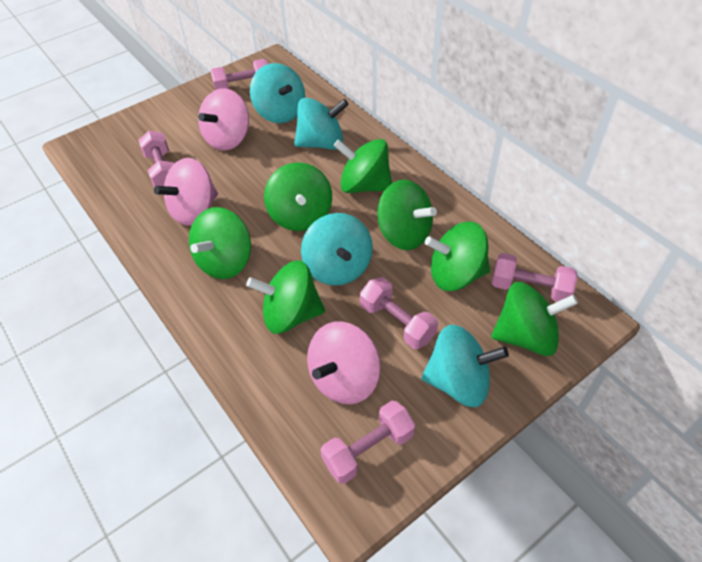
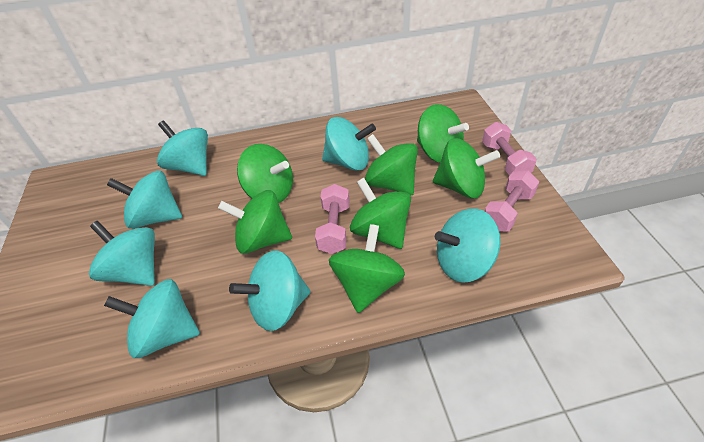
pink dumbbell: [138,131,174,187] [210,59,268,90] [320,401,415,484] [360,277,438,349] [492,253,578,302] = 5 -> [315,184,349,254] [482,122,537,176] [485,171,539,231] = 3
pink spinning top: [154,158,218,226] [198,88,249,151] [307,321,381,404] = 3 -> none = 0
turquoise spinning top: [250,63,305,123] [294,98,349,150] [301,213,373,286] [421,325,509,407] = 4 -> [89,221,155,286] [104,279,200,358] [107,171,182,229] [157,121,208,176] [229,250,311,331] [322,117,376,171] [435,208,500,283] = 7

